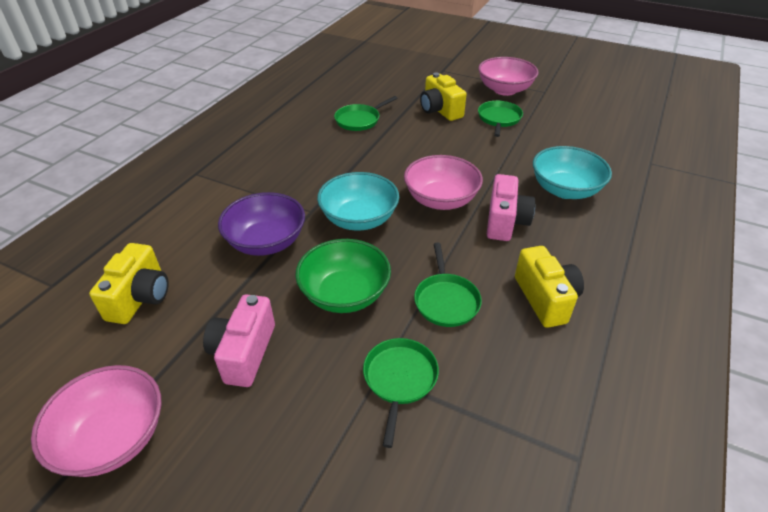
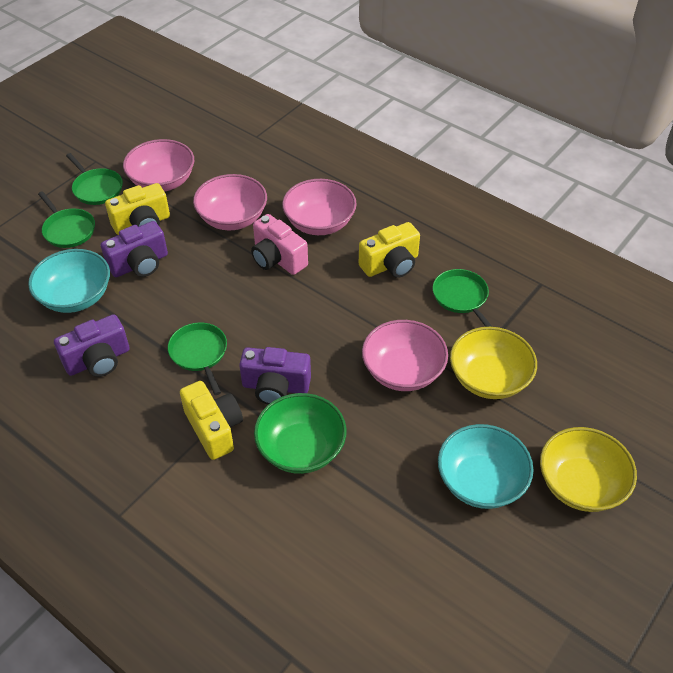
pink bowl: [31,365,162,477] [404,155,483,210] [478,57,539,96] = 3 -> [123,139,194,192] [193,174,267,230] [282,179,357,235] [362,320,448,391] = 4
pink camera: [203,294,275,387] [487,174,535,241] = 2 -> [251,214,308,275] = 1
purple bowl: [218,192,305,256] = 1 -> none = 0
purple camera: none = 0 -> [54,314,130,377] [101,221,168,277] [239,347,311,405] = 3
yellow bowl: none = 0 -> [450,327,537,399] [540,427,637,512] = 2

